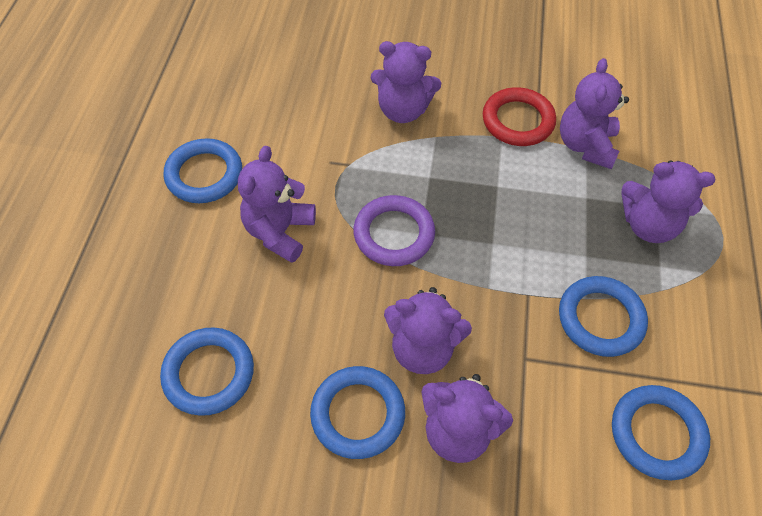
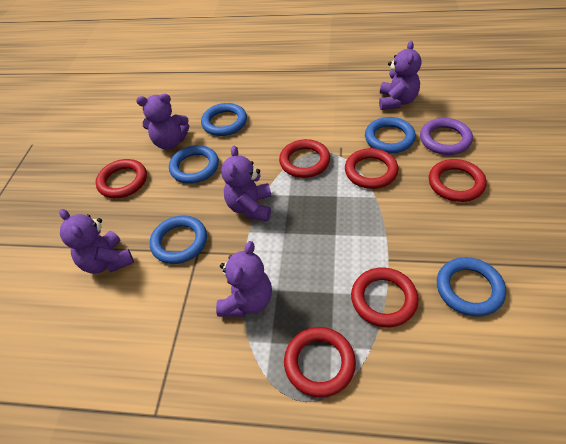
purple teddy bear: [238,146,316,263] [371,41,441,123] [384,287,472,374] [421,374,513,463] [560,58,629,169] [621,161,715,243] = 6 -> [59,209,134,274] [136,94,189,150] [216,241,272,317] [221,146,271,221] [379,41,421,110] = 5
red ring: [483,87,556,146] = 1 -> [95,159,147,198] [279,139,330,178] [284,327,356,397] [345,148,398,189] [351,267,418,327] [429,159,486,202] = 6

